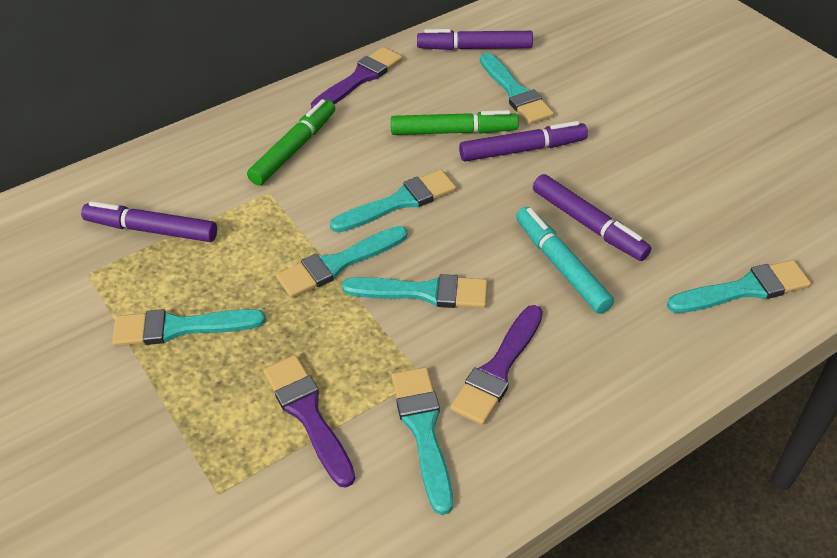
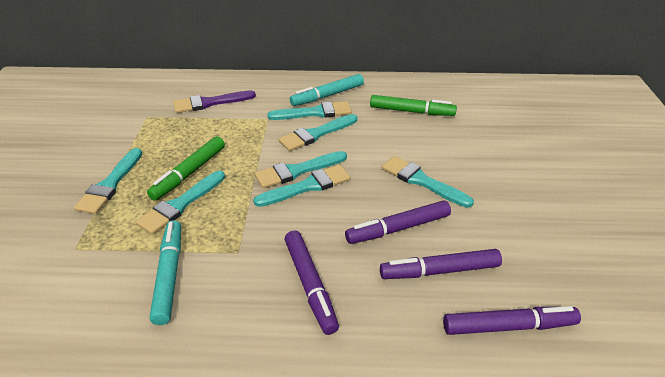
purple brush: [263,355,355,487] [311,47,402,109] [450,305,543,425] = 3 -> [173,90,256,113] = 1
turquoise marker: [516,207,614,314] = 1 -> [150,220,181,325] [290,74,364,106] = 2

